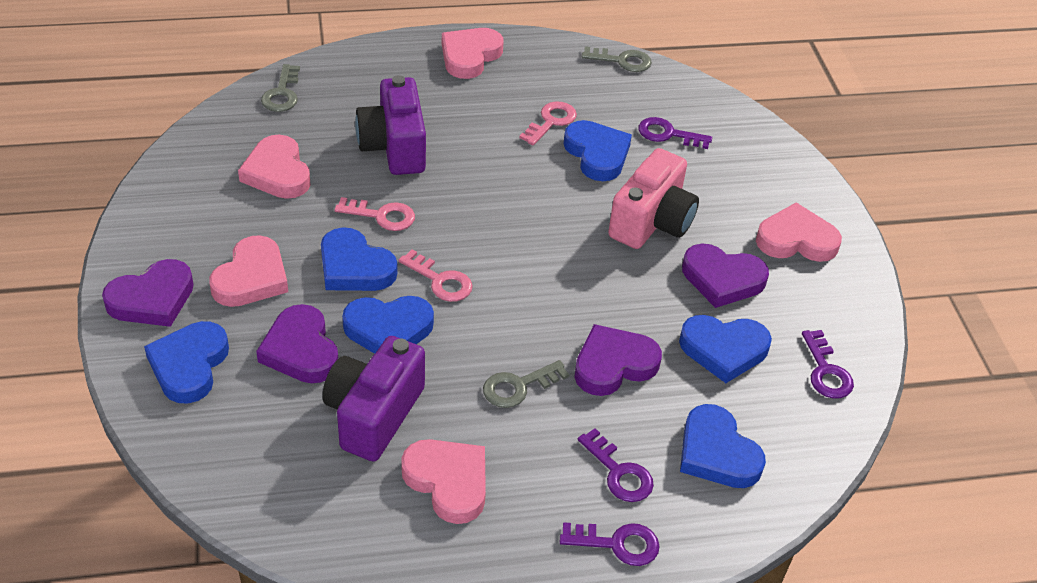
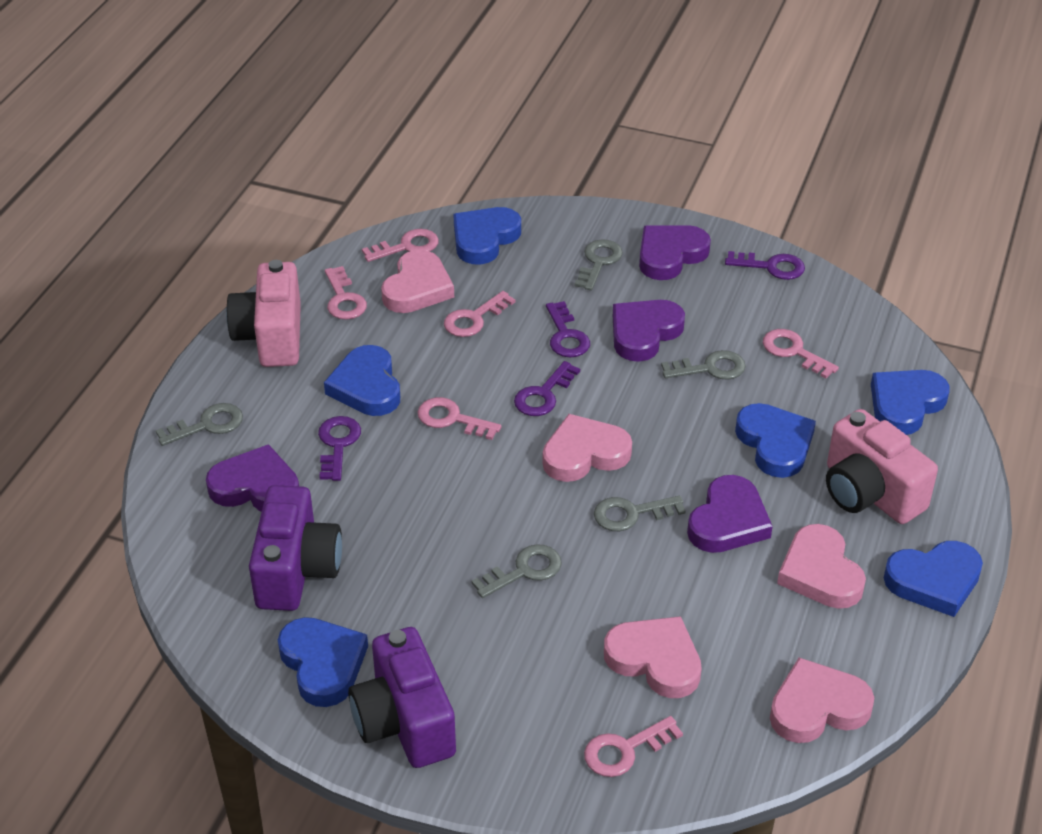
grey key: [261,64,300,112] [483,360,569,408] [582,46,652,72] = 3 -> [156,403,243,446] [472,544,562,598] [574,239,623,291] [594,496,686,531] [661,350,746,380] = 5
pink camera: [608,148,699,249] = 1 -> [226,260,301,367] [826,409,938,524] = 2
pink key: [335,197,415,231] [398,250,473,302] [519,101,577,145] = 3 -> [325,266,367,320] [362,229,439,262] [417,397,502,440] [444,291,516,337] [584,716,683,777] [763,329,839,379] = 6

